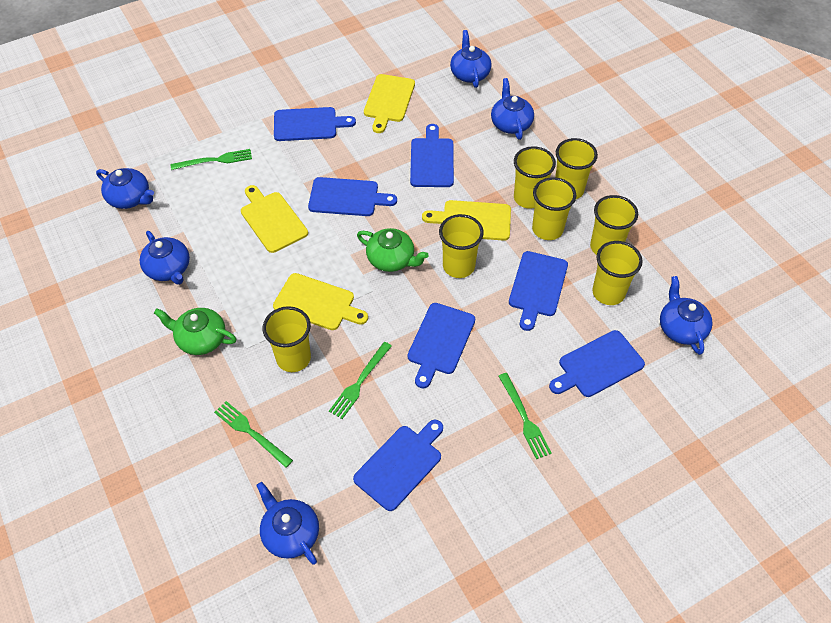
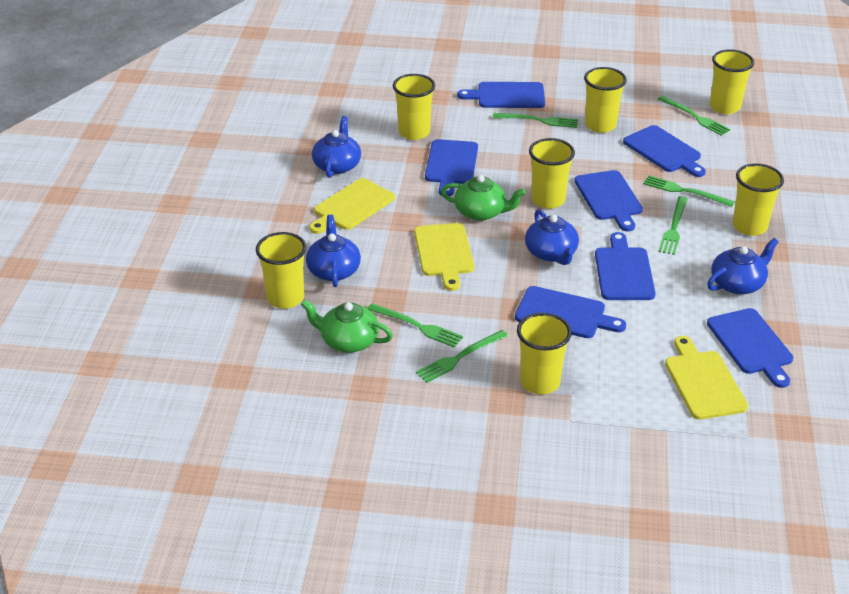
blue teapot: [96,168,154,209] [139,231,190,285] [256,482,319,565] [450,30,492,88] [491,78,534,140] [660,276,713,355] = 6 -> [306,215,361,287] [312,116,361,178] [525,209,579,265] [707,238,779,294] = 4
green fork: [170,149,252,170] [214,401,293,468] [329,342,392,419] [499,373,552,459] = 4 -> [367,303,463,348] [416,330,508,383] [493,113,578,128] [643,175,735,207] [658,96,731,136] [658,196,688,255] = 6
yellow cutting board: [241,185,308,253] [273,273,368,330] [364,74,415,133] [422,200,511,241] = 4 -> [309,178,395,234] [414,223,474,291] [665,336,748,420] = 3

